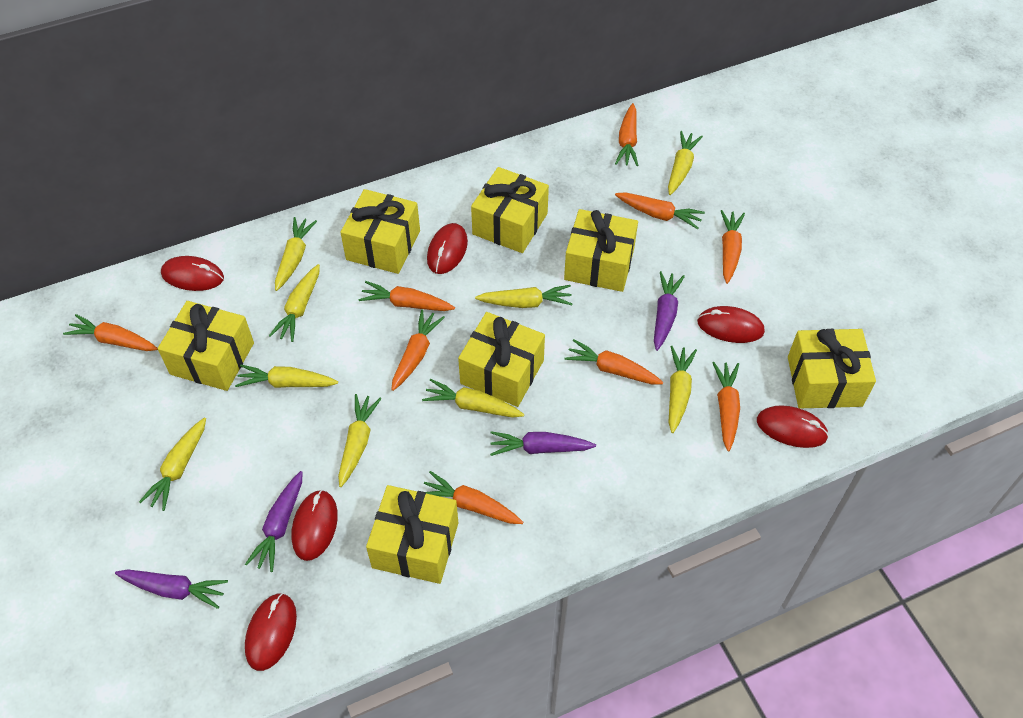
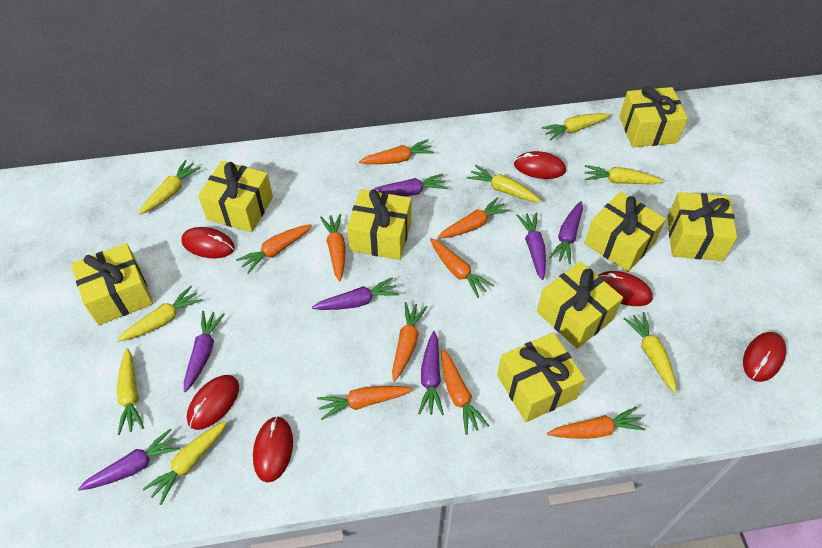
purple carrot: [115,569,228,609] [245,471,303,572] [490,431,596,456] [654,271,685,351] = 4 -> [78,428,180,490] [184,311,225,392] [312,277,399,310] [370,174,447,196] [418,331,444,415] [517,212,546,280] [549,201,583,264] = 7
yellow carrot: [139,417,206,511] [235,364,338,388] [269,264,320,342] [275,217,317,291] [338,394,381,487] [422,379,524,418] [475,285,572,308] [668,131,703,195] [669,346,697,433] = 9 -> [117,286,203,342] [117,348,144,435] [139,160,201,214] [143,421,227,505] [467,165,541,202] [541,113,610,141] [585,165,663,184] [623,312,677,393] = 8
yellow gift: [158,301,254,391] [340,189,420,274] [366,485,458,584] [458,312,545,407] [471,167,549,253] [564,209,638,292] [788,329,876,409] = 7 -> [71,243,153,326] [198,161,273,232] [347,189,411,260] [497,332,585,422] [537,261,623,349] [584,191,666,272] [619,86,688,147] [667,192,737,261] = 8

